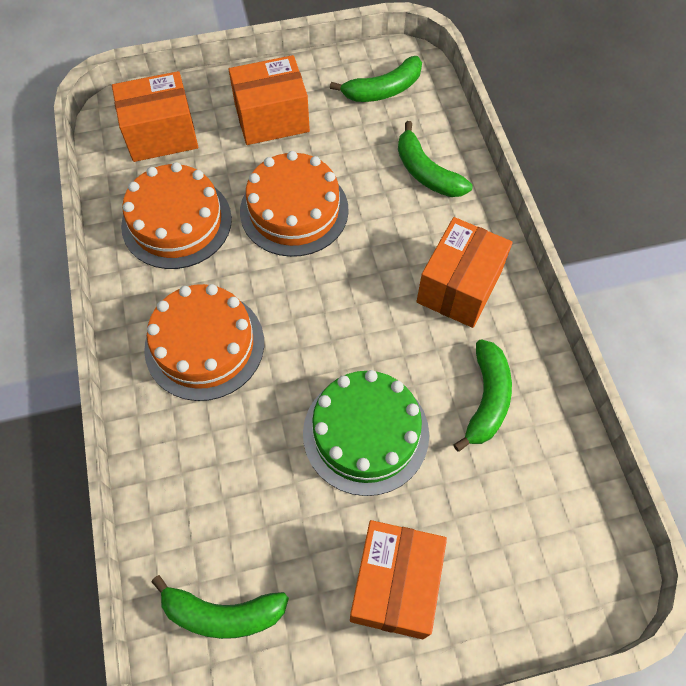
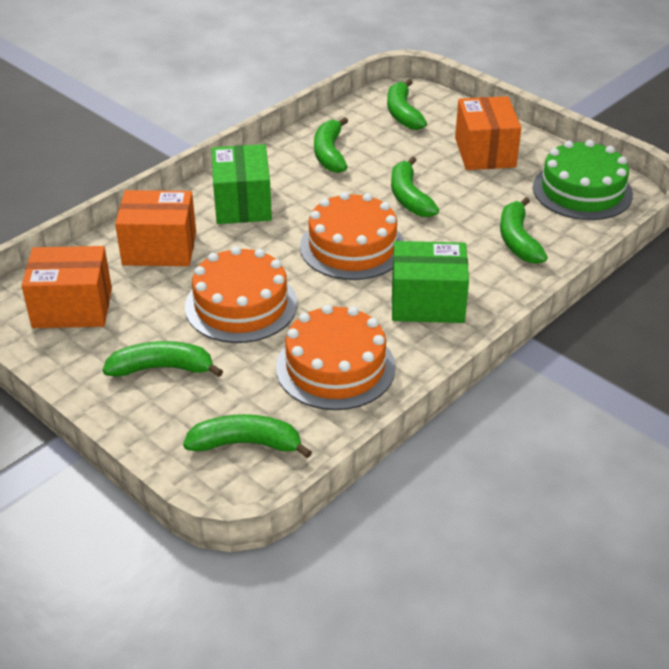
green banana: [151,575,289,639] [330,56,422,102] [398,121,472,197] [453,339,512,452] = 4 -> [103,341,223,377] [183,414,312,458] [314,117,348,173] [387,79,427,130] [391,157,439,217] [500,197,548,264] = 6
green box: none = 0 -> [211,144,272,224] [392,241,469,323] = 2
orange box: [112,71,198,162] [229,55,310,145] [350,520,447,639] [417,217,513,328] = 4 -> [21,246,112,328] [115,190,196,266] [455,96,521,170] = 3

